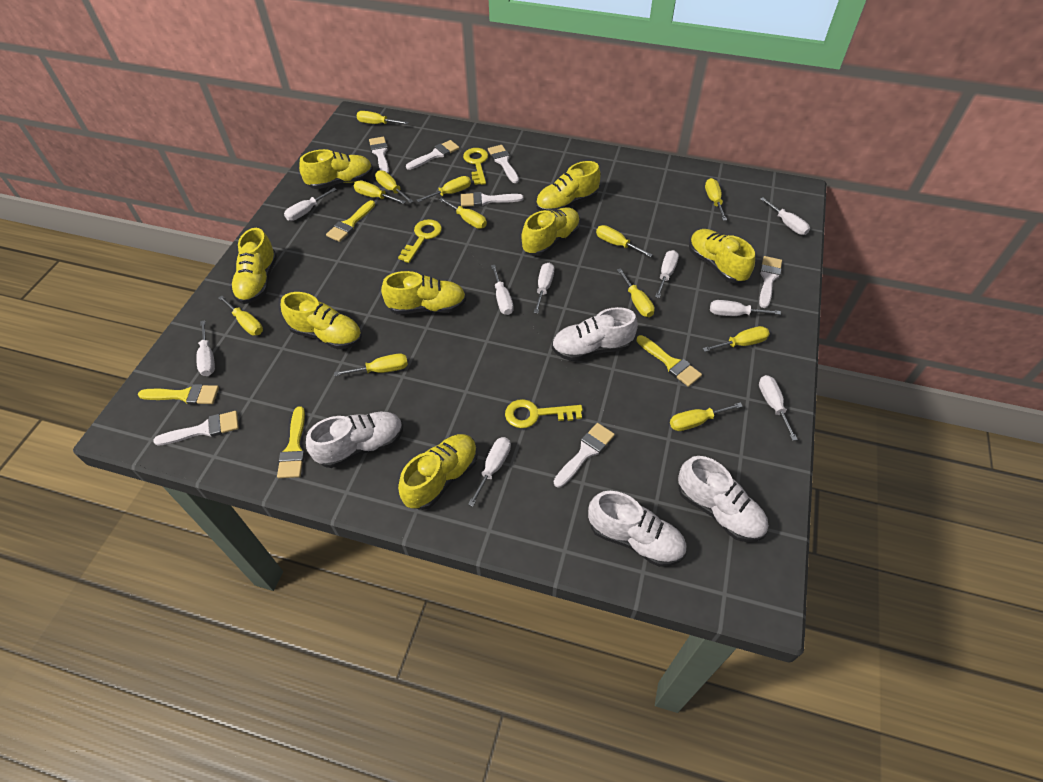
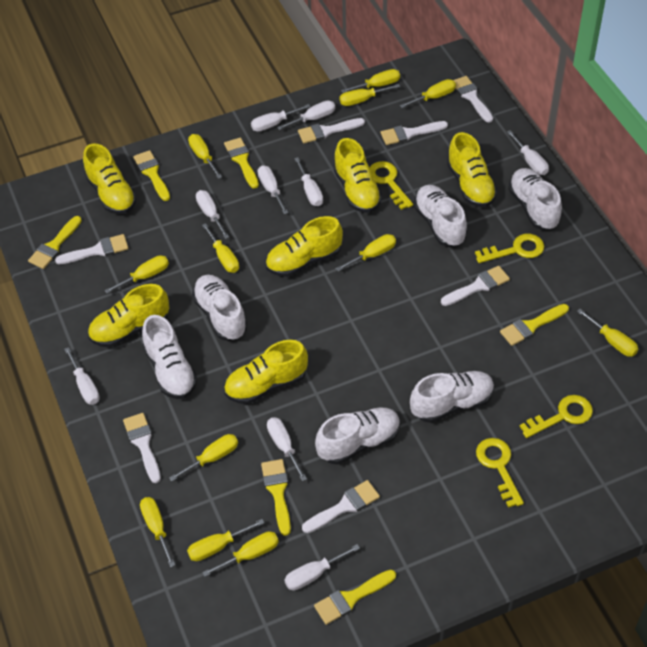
white shoe: [306,412,403,468] [552,307,638,361] [588,491,686,567] [678,456,768,542] = 4 -> [142,315,198,399] [192,275,247,341] [315,407,400,465] [410,371,494,423] [414,185,467,247] [508,168,562,230] = 6
yellow brush: [138,384,219,405] [277,406,305,478] [326,200,375,242] [637,335,702,387] = 4 -> [28,216,82,269] [133,150,170,201] [224,137,259,189] [261,459,291,536] [314,570,396,625] [500,304,569,346] = 6
yellow key: [398,219,442,263] [463,148,488,185] [505,399,583,428] = 3 -> [369,161,413,210] [475,234,544,263] [476,438,524,508] [519,395,593,438] = 4
yellow shoe: [231,228,277,304] [281,292,362,349] [299,149,373,189] [381,271,466,314] [398,434,478,510] [522,207,580,256] [536,161,601,211] [689,229,755,283] = 8 -> [83,143,137,214] [88,284,169,347] [224,340,308,404] [266,216,343,277] [333,138,382,213] [447,132,497,207] = 6

